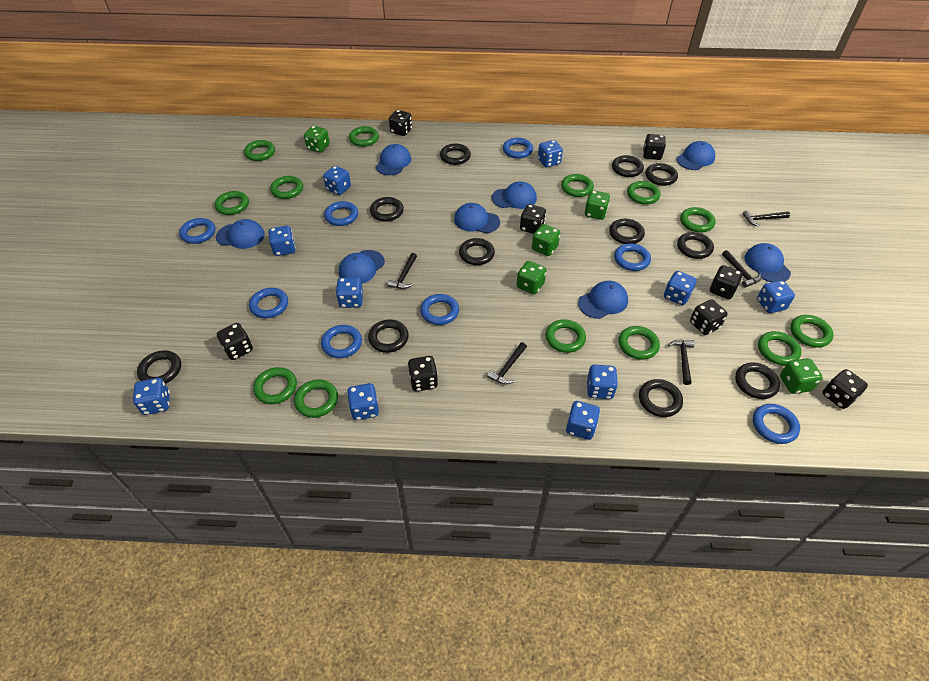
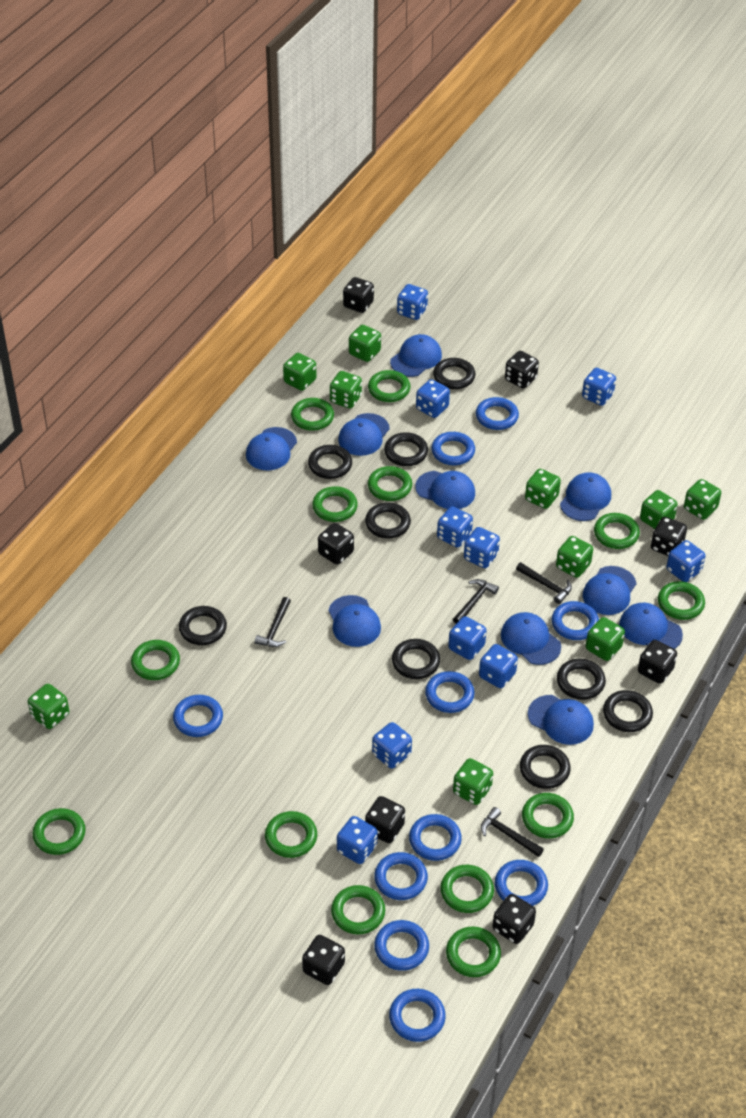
black hammer: [388,253,417,289] [487,342,527,385] [668,339,695,385] [722,250,761,288] [743,210,790,227] = 5 -> [255,597,291,647] [453,579,499,624] [481,807,544,857] [516,562,572,604] = 4
black ring: [137,350,181,384] [368,319,409,353] [370,197,404,222] [440,144,471,165] [459,238,495,265] [609,219,645,244] [612,155,644,177] [639,379,683,417] [645,163,678,186] [677,232,714,259] [735,362,780,399] = 11 -> [179,606,227,645] [308,445,352,479] [365,502,411,539] [384,432,428,466] [392,639,440,679] [433,358,475,389] [520,745,571,789] [557,659,606,700] [603,690,653,732] = 9
blue cap: [216,219,265,249] [339,250,385,284] [376,144,411,175] [454,203,500,233] [492,181,537,209] [578,281,628,319] [676,141,715,170] [744,243,791,282] = 8 -> [246,427,297,470] [328,595,381,647] [338,413,390,456] [390,334,442,377] [415,471,475,509] [501,612,561,665] [528,695,594,745] [560,472,611,521] [583,566,637,615] [619,603,683,649] = 10
blue ring: [179,218,215,244] [249,288,288,318] [321,325,362,358] [324,201,358,226] [420,294,459,325] [503,138,533,159] [614,243,651,271] [753,404,800,444] = 8 -> [173,695,223,737] [374,852,428,900] [374,920,429,971] [389,989,446,1042] [409,814,462,861] [425,671,475,713] [431,432,475,465] [476,397,519,430] [495,860,548,906] [552,601,599,640] = 10
green dice: [304,126,330,153] [517,261,546,294] [532,224,560,256] [585,190,610,220] [780,358,822,394] = 5 -> [28,684,69,729] [283,353,316,391] [330,371,362,408] [349,325,381,362] [453,758,493,805] [525,469,561,509] [556,536,593,578] [586,617,625,661] [640,490,678,529] [684,479,721,520] = 10

